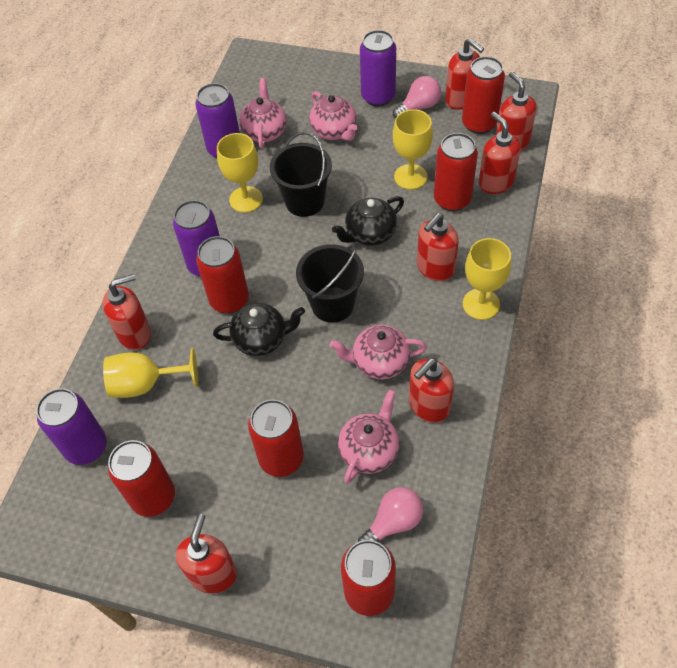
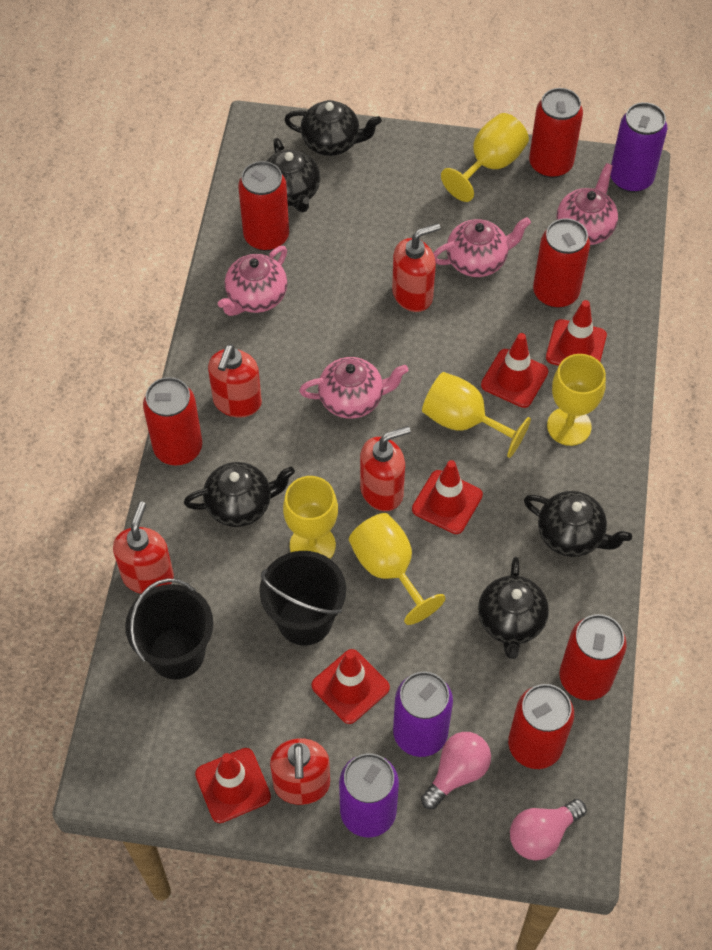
black teapot: [213,303,305,356] [332,196,404,246] = 2 -> [184,462,295,527] [266,138,320,212] [284,100,382,156] [478,557,549,659] [524,491,632,557] = 5
purple can: [36,388,107,465] [173,200,220,277] [195,83,240,158] [360,30,396,107] = 4 -> [339,753,399,837] [393,671,453,757] [610,102,667,193] = 3
red soap dispenser: [102,274,151,350] [176,513,237,594] [409,358,454,423] [417,213,459,281] [445,38,484,110] [479,112,521,194] [496,71,537,151] = 7 -> [113,502,174,594] [208,344,262,418] [270,738,330,805] [360,426,411,511] [392,223,441,312] = 5
red traffic cone: none = 0 -> [195,748,271,823] [311,649,390,724] [412,460,483,534] [481,333,548,408] [546,300,607,366] = 5
yellow goblet: [103,348,198,398] [217,133,263,213] [393,109,433,190] [463,238,511,320] = 4 -> [283,476,338,559] [349,513,445,625] [422,372,531,458] [441,113,529,202] [547,354,606,446] = 5

